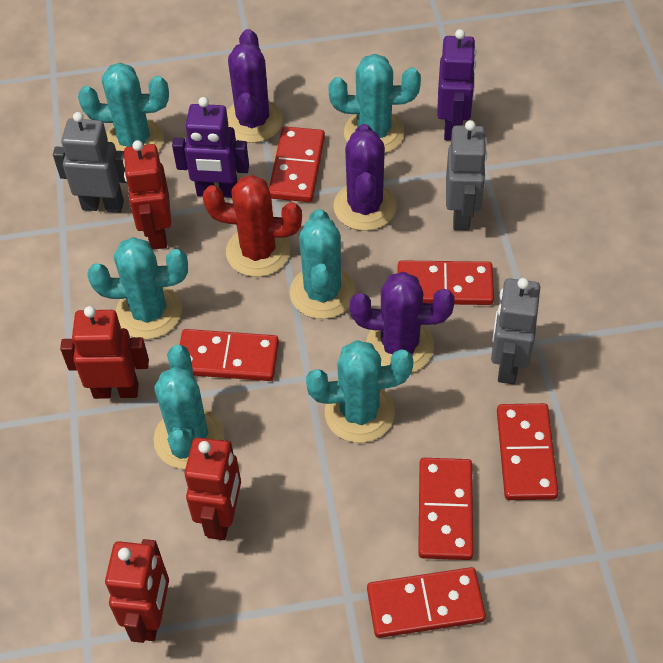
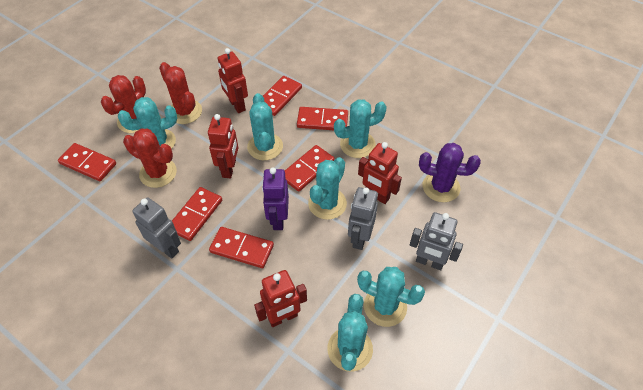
purple cactus: [227,29,283,143] [334,124,397,231] [350,271,455,372] = 3 -> [419,143,481,202] = 1
purple robot: [172,97,249,198] [437,29,476,141] = 2 -> [262,167,289,230] = 1
red cactus: [202,175,302,277] = 1 -> [101,75,146,133] [123,128,177,188] [159,62,202,124] = 3

